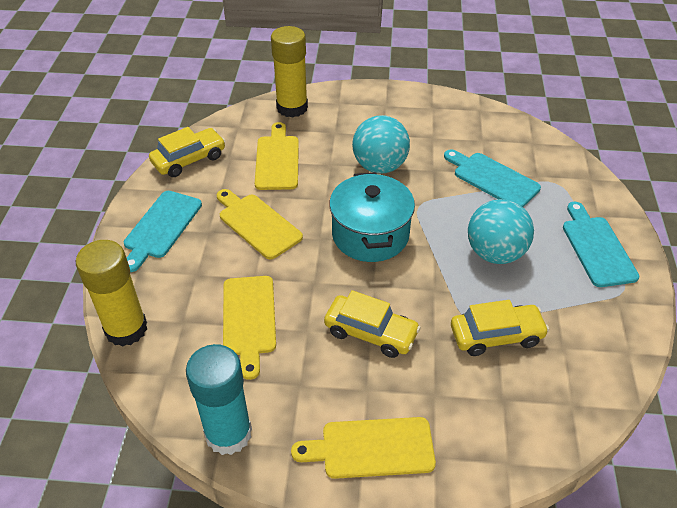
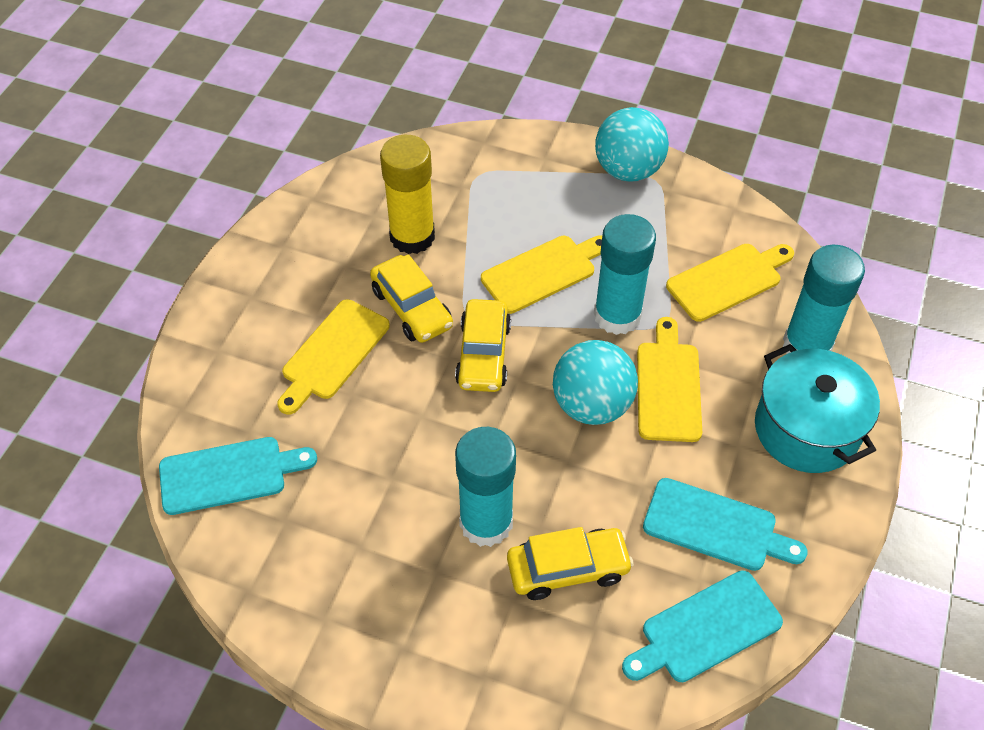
turquoise glue stick: [186,344,252,455] = 1 -> [455,427,516,547] [594,214,656,335] [783,245,865,354] = 3
yellow glue stick: [76,240,147,347] [271,26,308,118] = 2 -> [380,135,435,254] = 1

